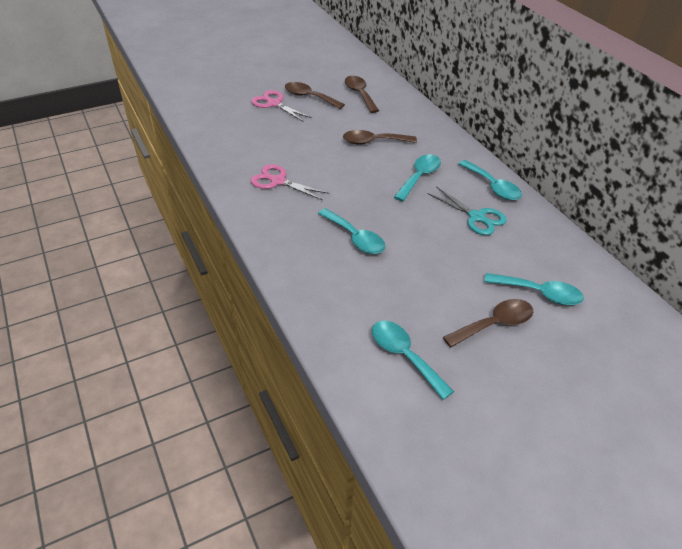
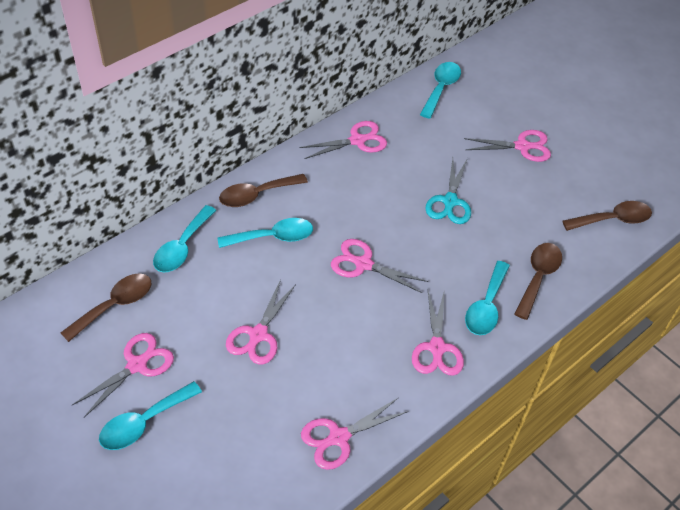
pink scissors: [250,164,329,200] [251,90,312,122] = 2 -> [72,333,174,417] [226,279,296,365] [299,121,387,159] [301,397,409,470] [331,239,428,293] [412,289,464,376] [464,130,551,162] = 7

